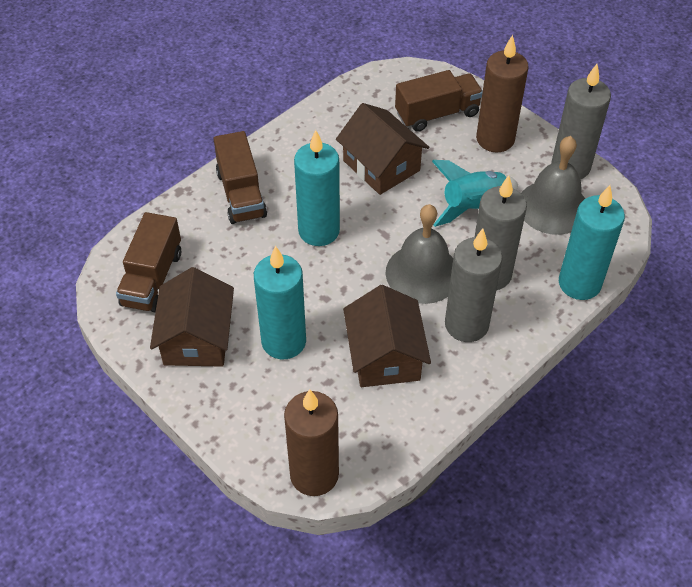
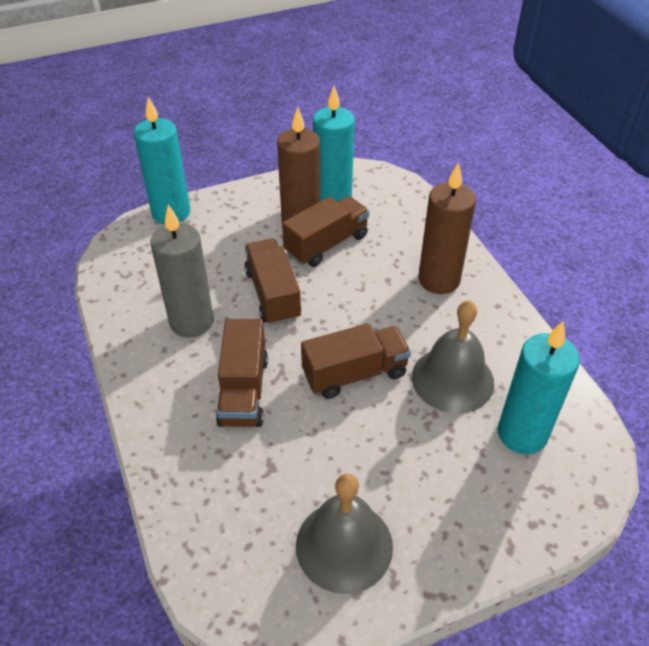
brown house: [150,267,234,367] [336,103,429,195] [343,285,431,387] = 3 -> none = 0
brown truck: [116,212,181,312] [214,131,267,224] [395,70,483,132] = 3 -> [216,319,268,427] [244,239,301,325] [282,196,369,267] [301,323,411,399] = 4
grey candle: [445,228,503,342] [475,175,527,290] [551,64,611,180] = 3 -> [150,204,214,338] = 1
turquoise rocket: [432,160,518,227] = 1 -> none = 0

